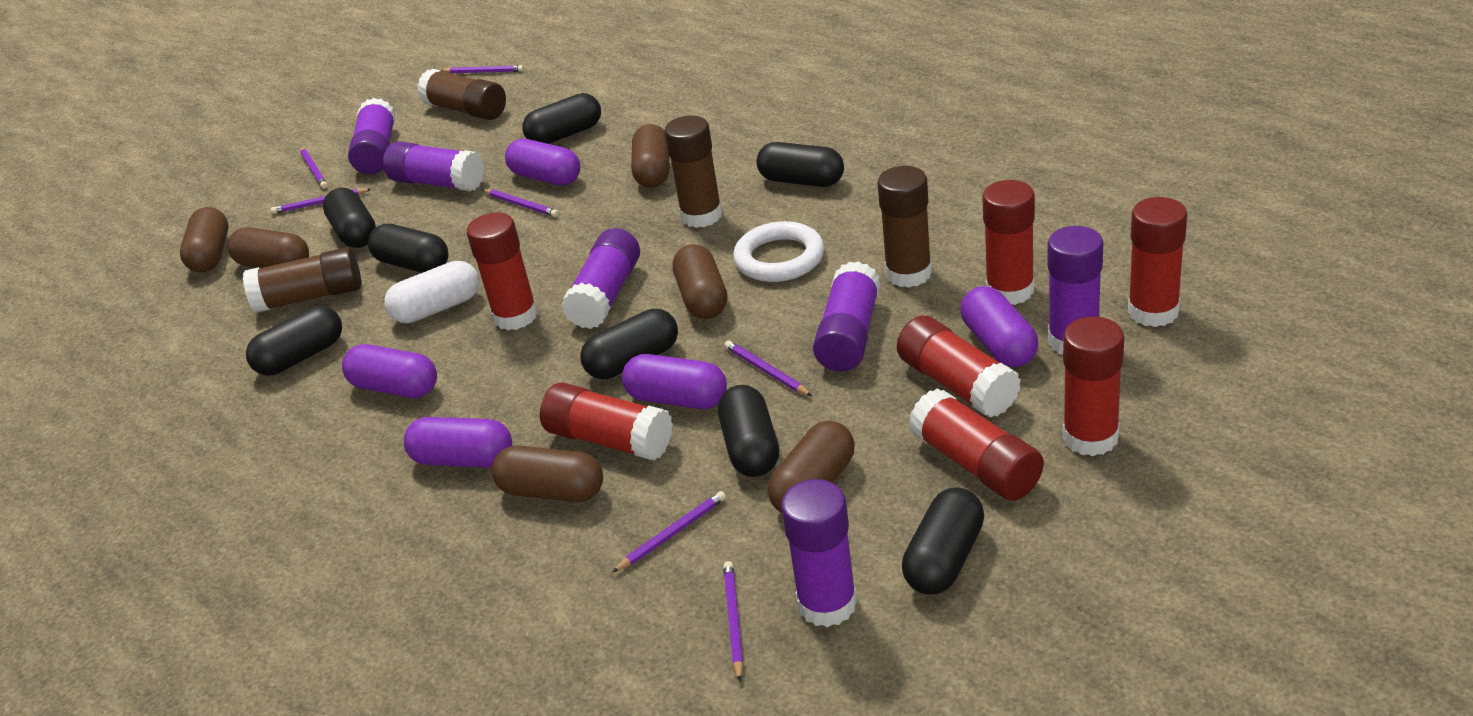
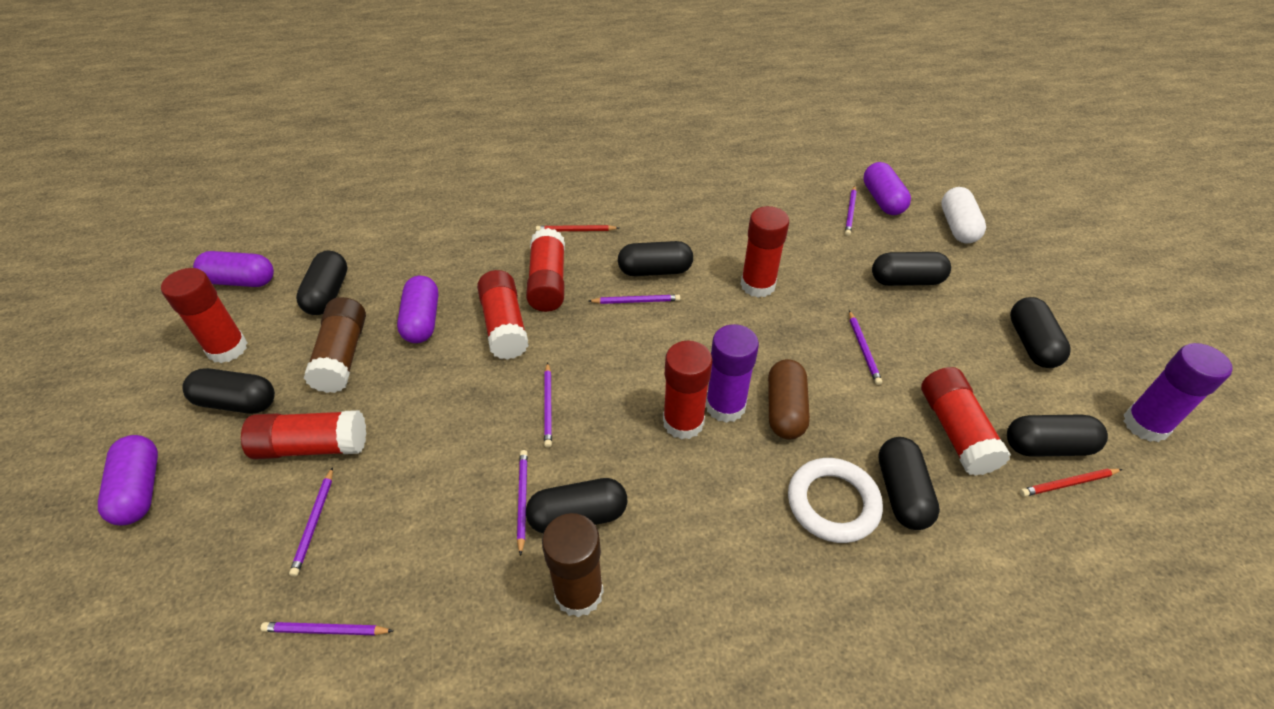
brown capsule: [180,207,228,273] [227,227,309,268] [492,445,603,502] [631,124,670,188] [673,244,727,319] [768,421,855,513] = 6 -> [768,359,810,439] = 1
brown glue stick: [243,247,361,313] [417,69,506,120] [664,116,722,228] [878,166,932,288] = 4 -> [304,297,366,393] [542,513,604,617] = 2
purple capsule: [342,344,437,398] [404,417,512,468] [505,139,580,186] [622,354,727,409] [961,286,1038,367] = 5 -> [98,435,158,525] [193,251,274,287] [397,276,438,343] [863,162,911,215] = 4
purple glue stick: [348,98,395,174] [383,141,484,191] [561,228,640,329] [781,479,857,627] [813,261,881,372] [1048,226,1103,354] = 6 -> [705,324,759,423] [1124,343,1233,442] = 2
red pencil: none = 0 -> [536,225,619,231] [1020,468,1122,497] = 2

